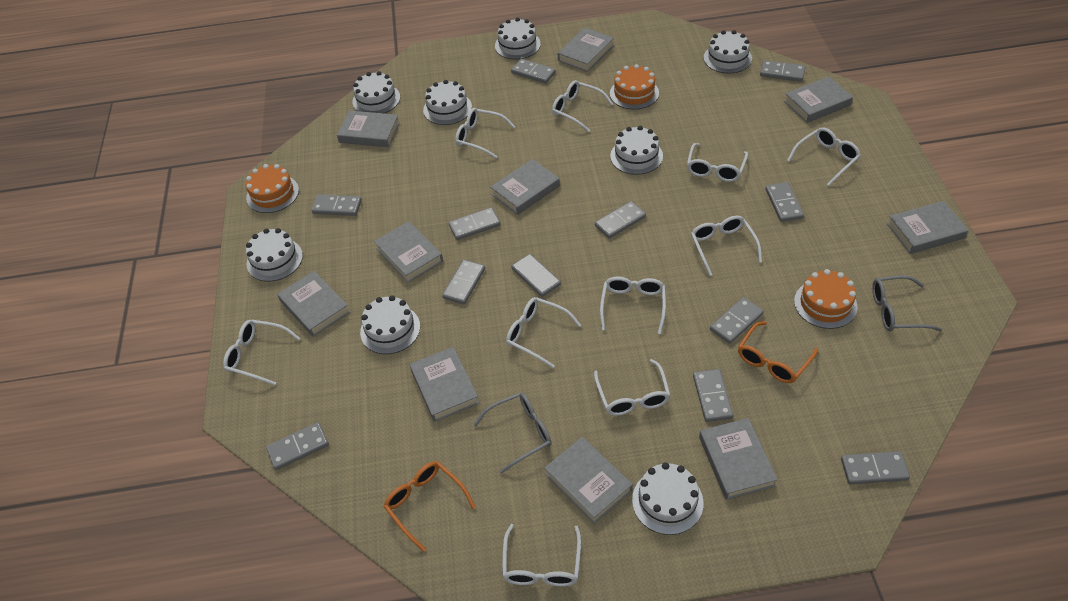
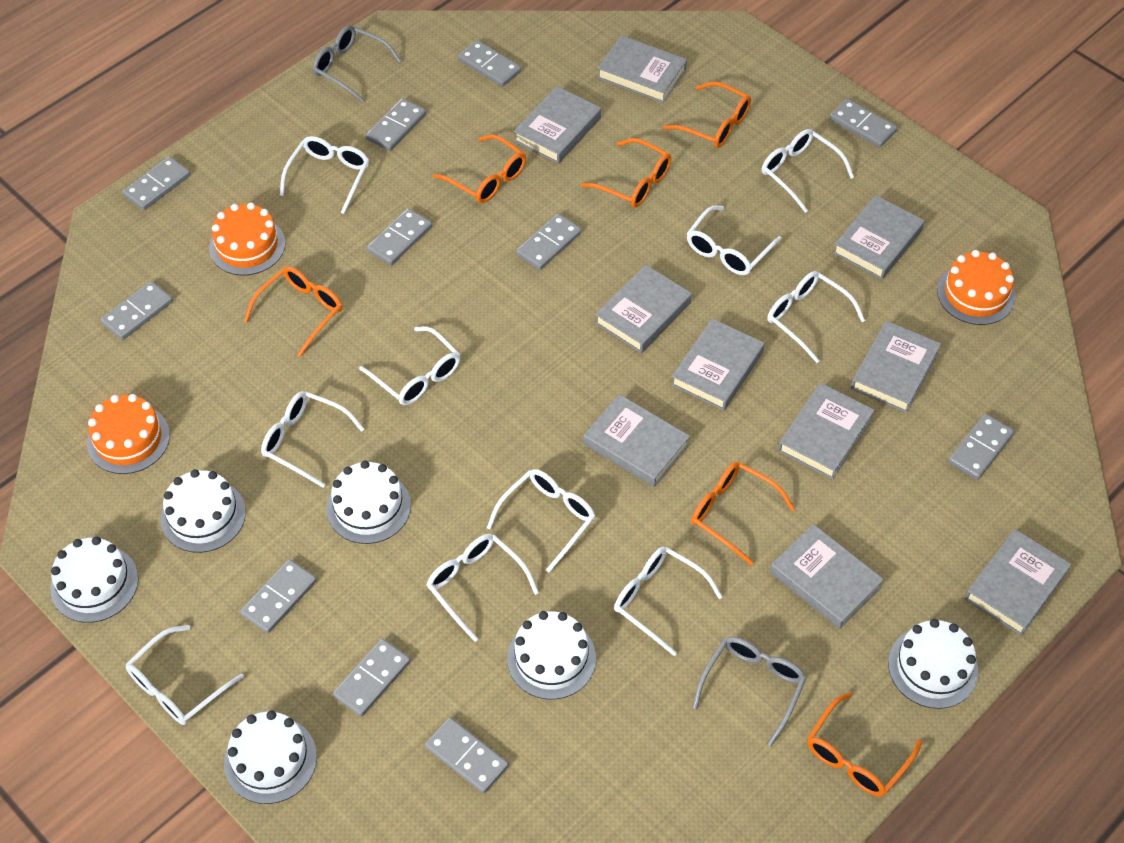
grey domino: [266,422,329,470] [311,194,362,216] [442,260,485,304] [449,207,501,240] [511,59,556,84] [511,254,561,297] [595,201,646,239] [693,369,733,422] [710,297,764,344] [760,60,806,82] [765,182,804,222] [841,451,910,484] = 12 -> [101,281,173,340] [122,156,191,211] [240,559,317,633] [333,638,411,717] [366,98,426,151] [367,208,432,265] [425,717,509,794] [458,40,521,87] [516,213,582,270] [830,99,897,148] [948,414,1014,480] = 11
orange glasses: [384,461,476,552] [738,321,818,383] = 2 -> [244,266,342,357] [433,134,526,203] [581,138,672,208] [663,82,751,148] [691,462,795,565] [807,692,922,797] = 6
white cake: [246,228,303,282] [352,71,400,114] [360,295,420,354] [423,80,472,125] [495,18,541,59] [610,126,663,175] [632,462,703,535] [704,30,752,73] = 8 -> [51,537,138,623] [161,469,246,553] [224,710,317,804] [327,461,411,544] [507,611,596,699] [888,619,978,709] = 6

